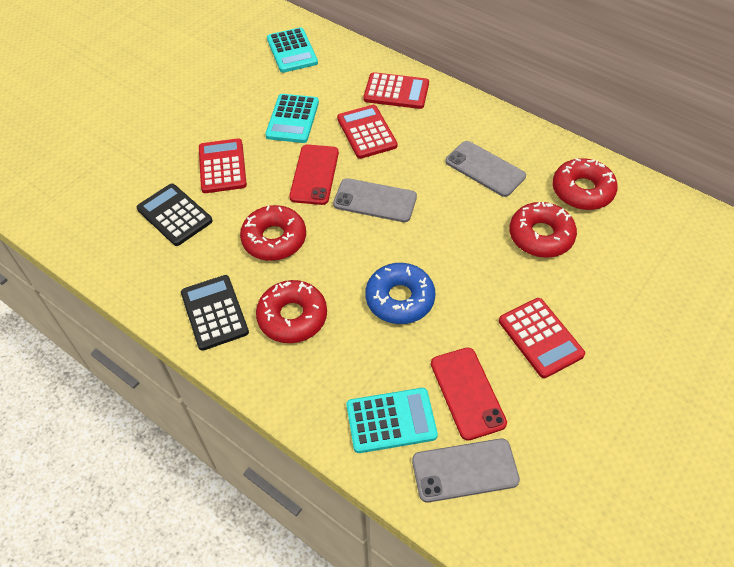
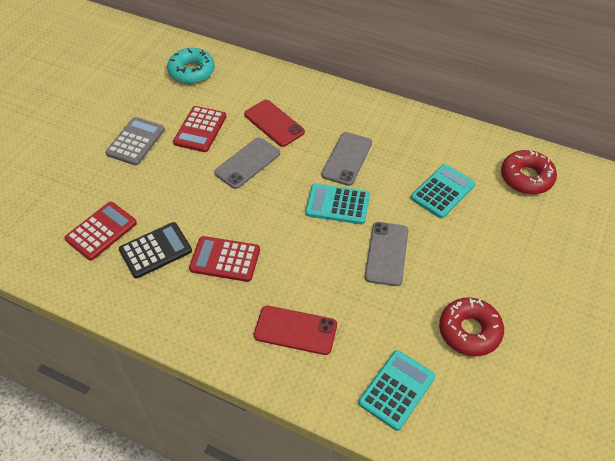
black calculator: [137,184,212,246] [181,275,249,351] = 2 -> [119,222,192,278] = 1
blue donut: [365,263,435,324] = 1 -> none = 0
grey calculator: none = 0 -> [105,117,165,166] = 1
red calculator: [199,138,247,193] [337,105,398,159] [364,72,429,109] [499,298,585,378] = 4 -> [64,202,137,261] [173,106,226,152] [189,236,260,282] = 3
red donut: [240,205,306,261] [256,280,327,343] [509,202,577,258] [552,158,618,210] = 4 -> [439,297,504,356] [501,150,557,194] = 2
turquoise donut: none = 0 -> [167,48,215,84] = 1

